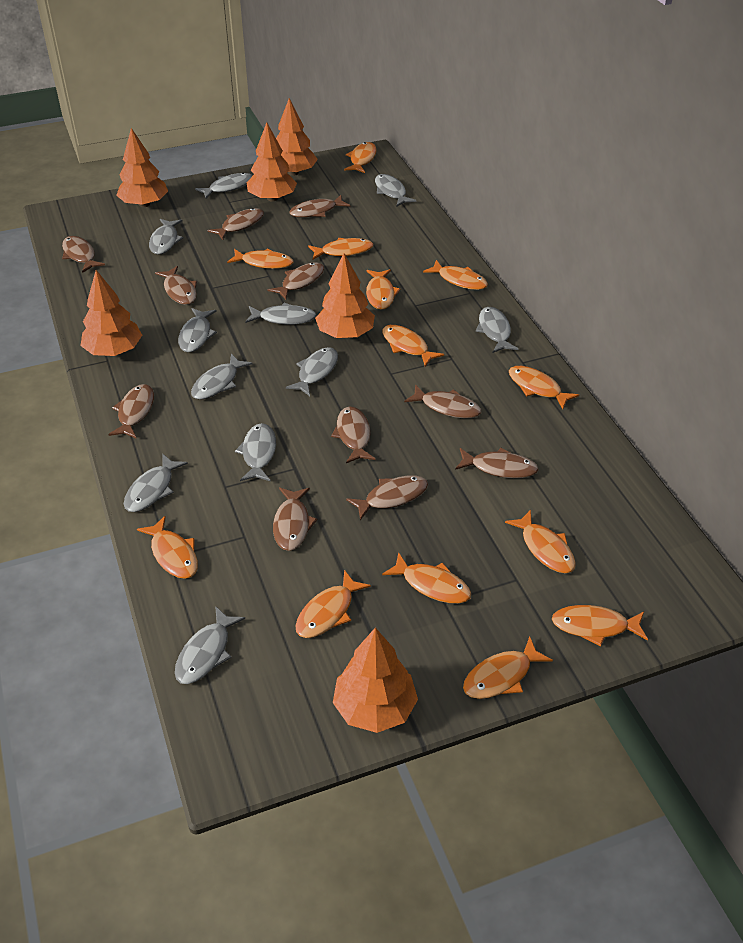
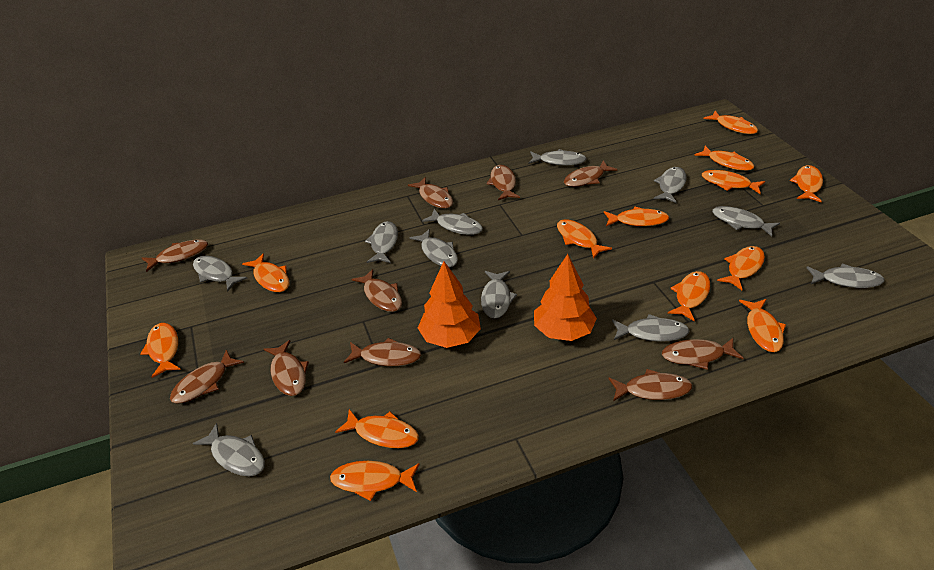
brown fish: [62,236,105,273] [108,384,154,439] [155,266,197,305] [207,208,264,240] [268,262,324,300] [273,488,317,551] [289,195,351,217] [331,407,376,463] [346,475,428,520] [404,384,481,418] [455,448,539,478] = 11 -> [142,239,208,272] [170,349,244,404] [264,340,309,396] [344,338,421,366] [351,269,402,312] [408,177,453,209] [486,165,520,200] [564,160,618,187] [608,369,692,401] [662,338,743,370] = 10
orange tree: [81,270,142,356] [116,128,168,207] [247,123,297,201] [276,98,318,176] [315,253,375,338] [333,628,418,733] = 6 -> [418,261,481,348] [534,254,597,341] = 2

